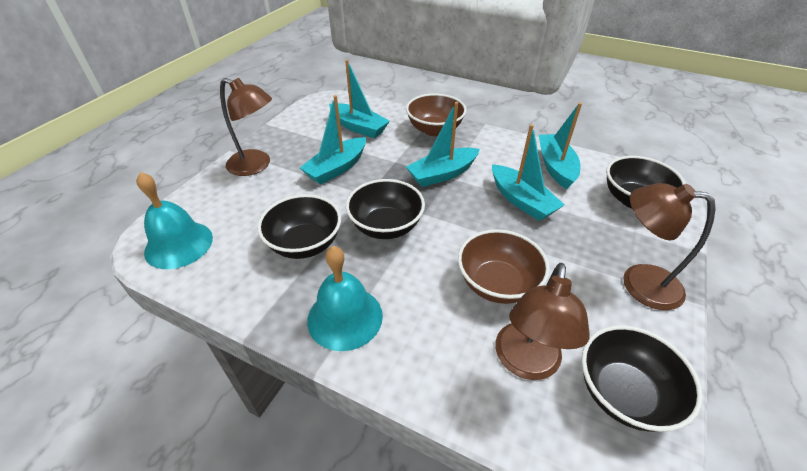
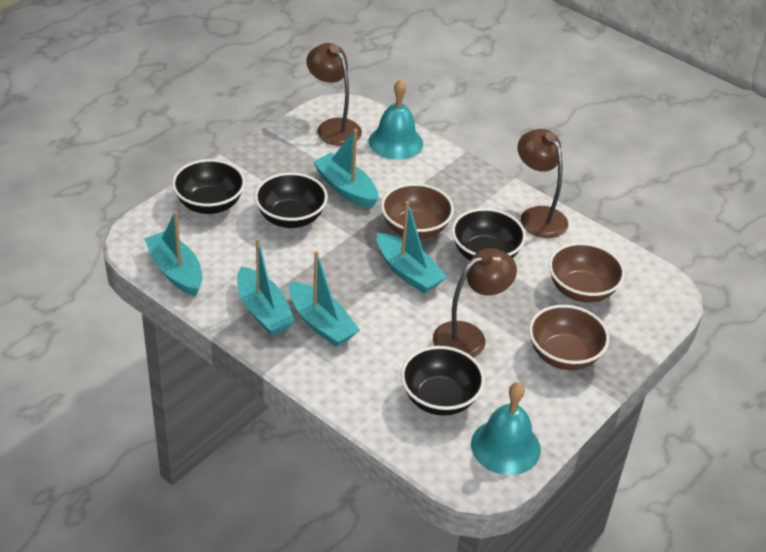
brown bowl: [406,93,467,136] [458,229,550,304] = 2 -> [381,183,454,239] [529,305,609,370] [549,243,625,303] = 3

